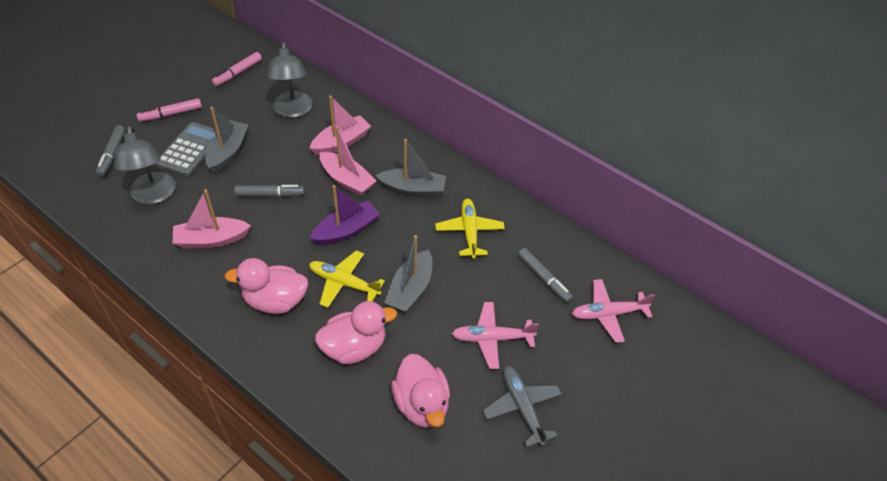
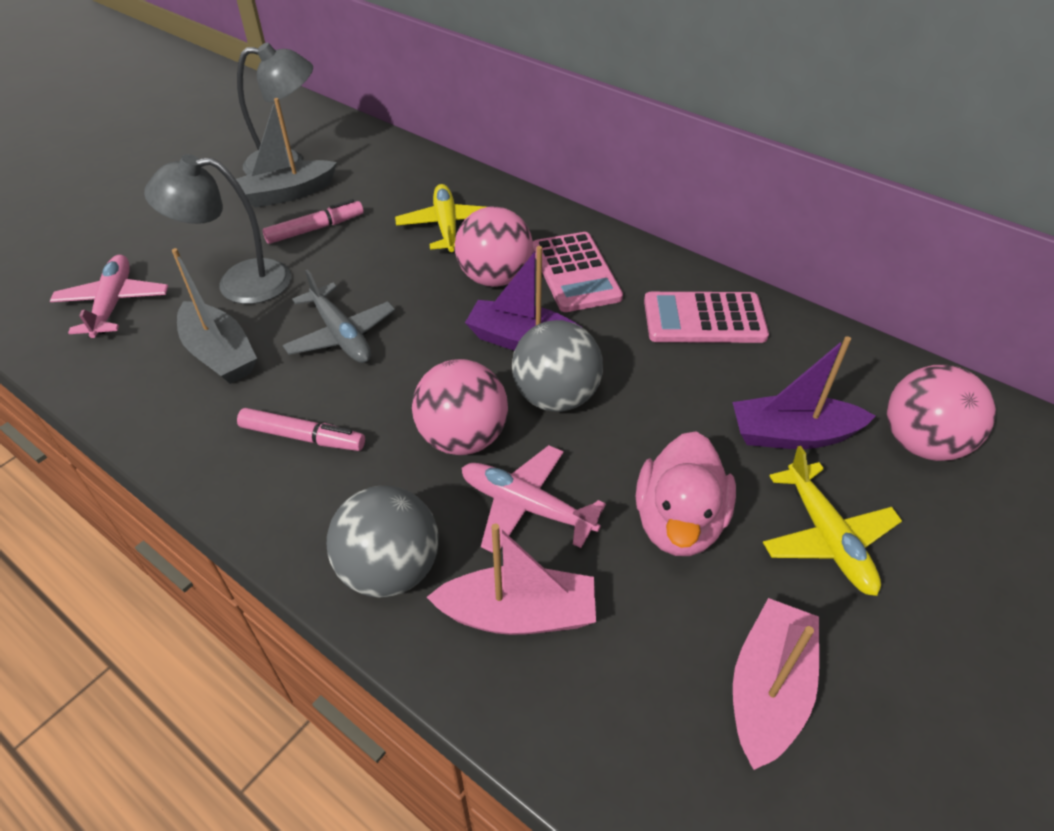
grey ball: none = 0 -> [327,486,439,598] [512,320,603,412] = 2
grey boat: [205,107,249,173] [375,139,446,197] [384,235,432,313] = 3 -> [172,248,257,384] [236,98,337,208] = 2
grey calculator: [156,122,217,176] = 1 -> none = 0
grey marker: [95,125,125,177] [234,185,304,197] [518,248,573,303] = 3 -> none = 0
pink ball: none = 0 -> [412,359,508,455] [455,207,533,287] [887,365,996,461] = 3
pink boat: [173,189,251,249] [310,95,371,155] [319,126,376,196] = 3 -> [427,524,596,635] [733,598,819,770] = 2
pink calculator: none = 0 -> [533,232,623,312] [644,292,769,343] = 2
pink duck: [225,258,308,314] [315,301,397,364] [391,354,450,428] = 3 -> [636,431,736,556] = 1
purple boat: [309,185,380,245] = 1 -> [465,246,581,351] [733,336,875,449] = 2

